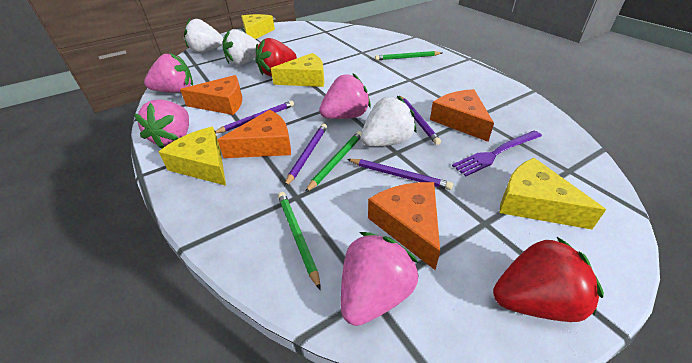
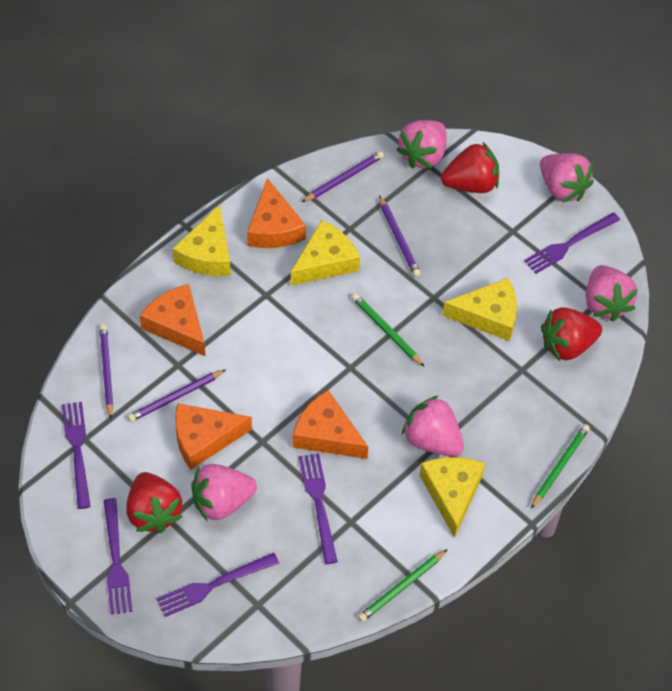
pink strawberry: [134,99,189,149] [144,53,193,93] [319,73,371,119] [341,232,418,326] = 4 -> [192,464,257,522] [396,120,447,168] [402,395,464,457] [540,153,594,203] [586,265,638,322] = 5
purple fork: [452,131,542,177] = 1 -> [62,402,91,509] [103,498,132,615] [157,553,279,617] [299,453,338,564] [524,212,620,274] = 5
red strawberry: [255,38,297,76] [493,236,604,322] = 2 -> [126,472,183,533] [441,142,499,193] [541,307,602,361] = 3
white strawberry: [184,19,223,53] [223,29,260,66] [361,96,417,147] = 3 -> none = 0

